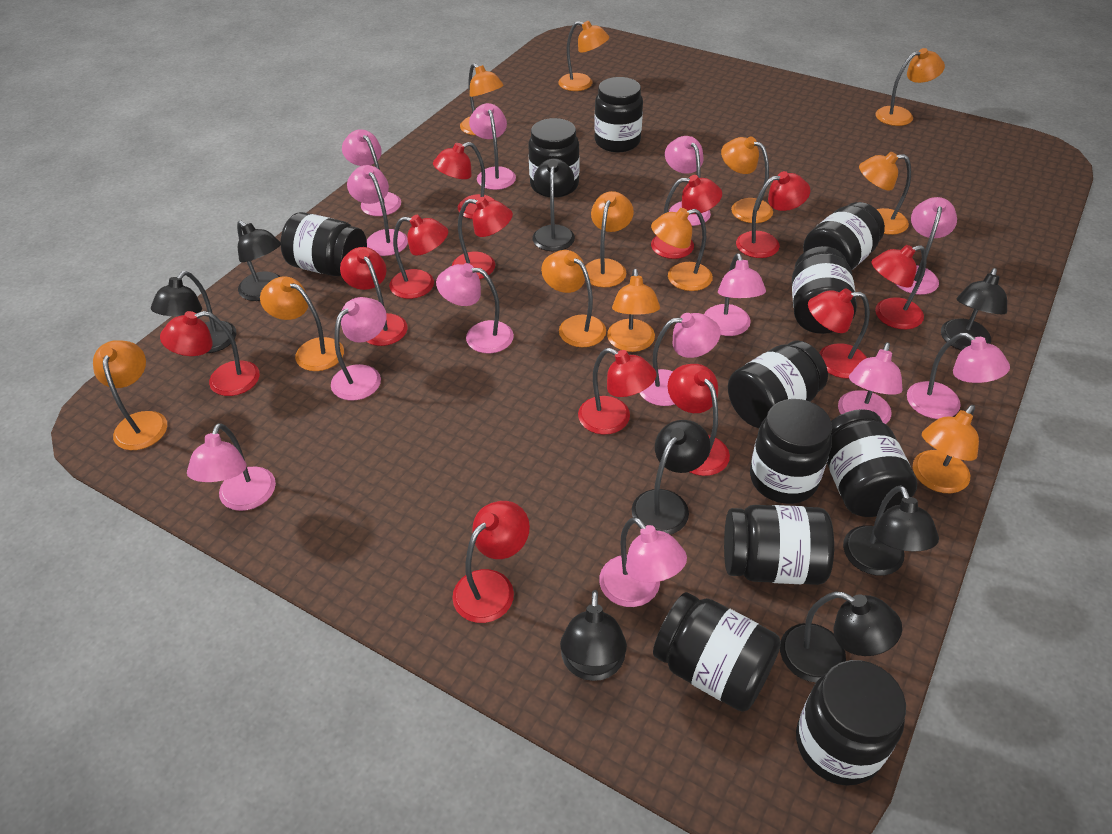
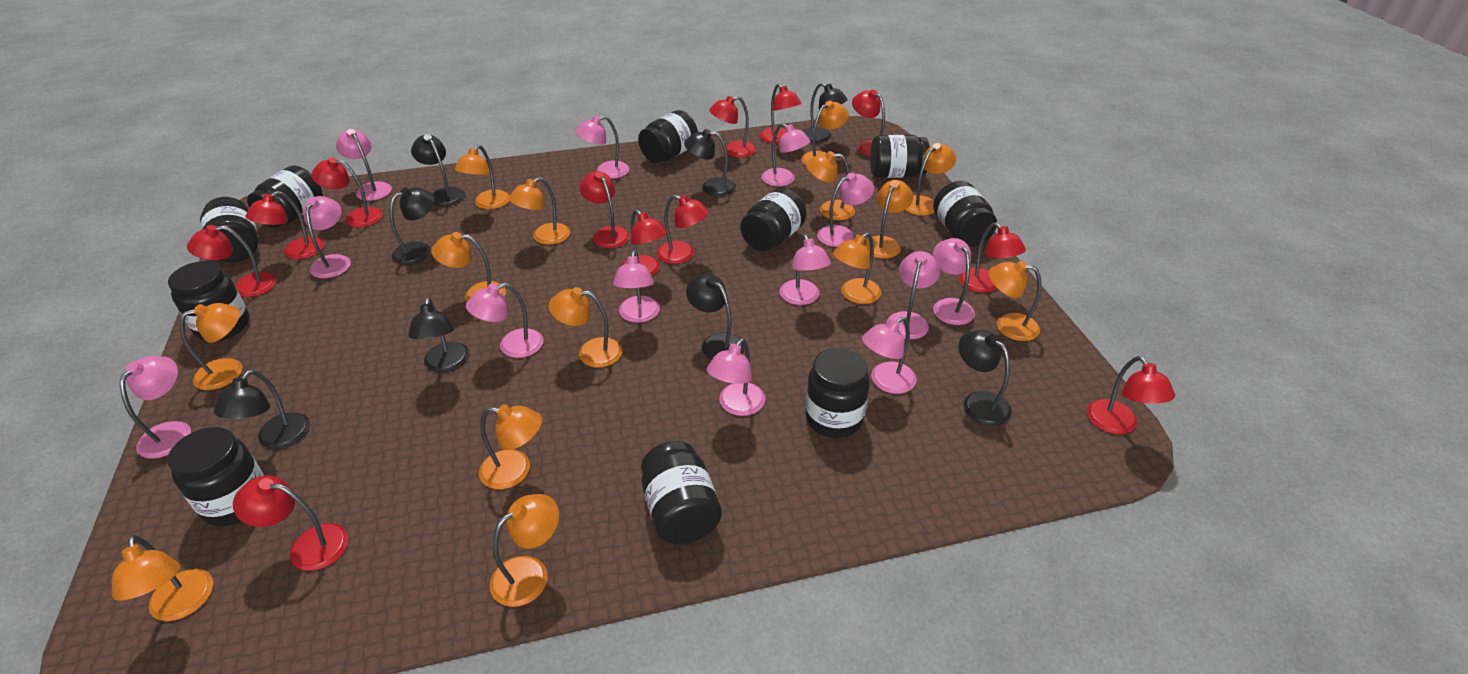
black jar: [280,212,367,276] [528,118,579,198] [594,77,643,152] [653,592,781,712] [724,505,834,585] [728,341,828,428] [750,399,832,504] [792,246,857,334] [796,660,906,786] [803,202,885,270] [827,409,917,517] = 11 -> [167,427,264,526] [168,261,250,341] [200,197,258,262] [247,166,323,228] [638,110,698,163] [641,441,722,544] [740,188,807,251] [805,348,870,438] [870,135,930,178] [933,181,997,246] = 10
orange lamp: [93,340,167,450] [260,276,344,371] [460,63,504,135] [541,250,606,347] [558,21,609,91] [585,191,634,287] [607,269,660,352] [651,208,713,291] [721,136,773,223] [859,152,911,235] [875,48,945,126] [913,405,979,493] = 12 -> [112,535,213,621] [180,303,242,390] [431,232,506,301] [455,145,510,209] [479,405,542,489] [490,494,559,607] [509,177,570,245] [549,287,622,368] [801,101,849,165] [806,151,855,220] [833,233,881,304] [864,180,913,259] [906,143,956,216] [989,261,1042,341] = 14

